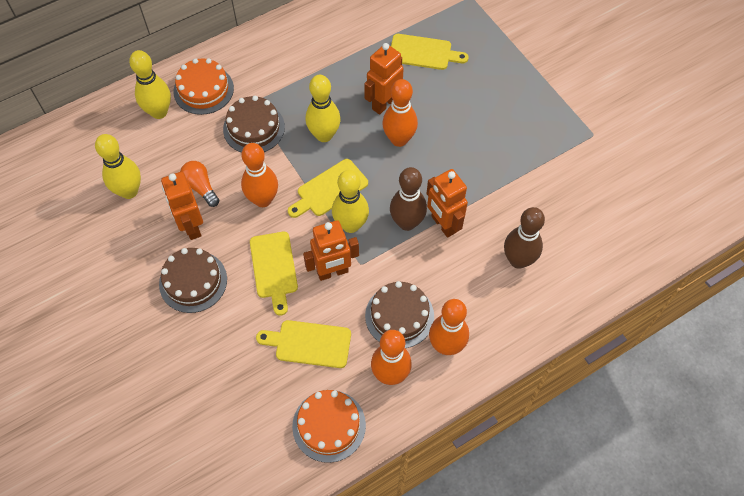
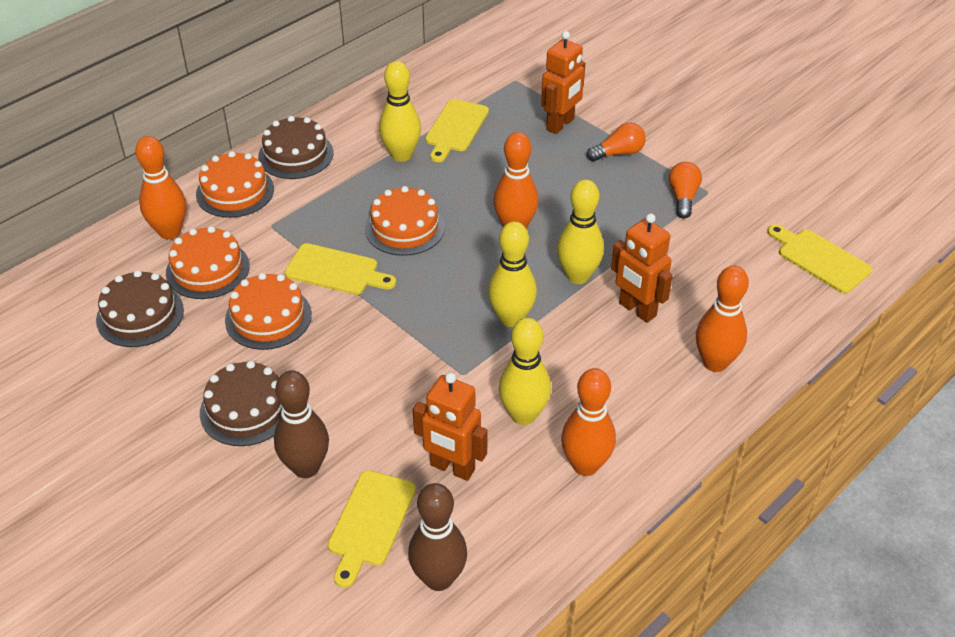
orange cake: [174,58,234,115] [292,390,366,463] = 2 -> [166,226,250,299] [196,151,274,218] [225,273,312,350] [365,186,445,256] = 4
orange light bulb: [180,161,219,207] = 1 -> [587,123,646,161] [669,162,702,219] = 2
orange robot: [161,172,203,240] [303,220,359,281] [364,43,404,115] [427,169,468,238] = 4 -> [413,372,488,481] [541,31,585,134] [611,213,673,323] = 3

